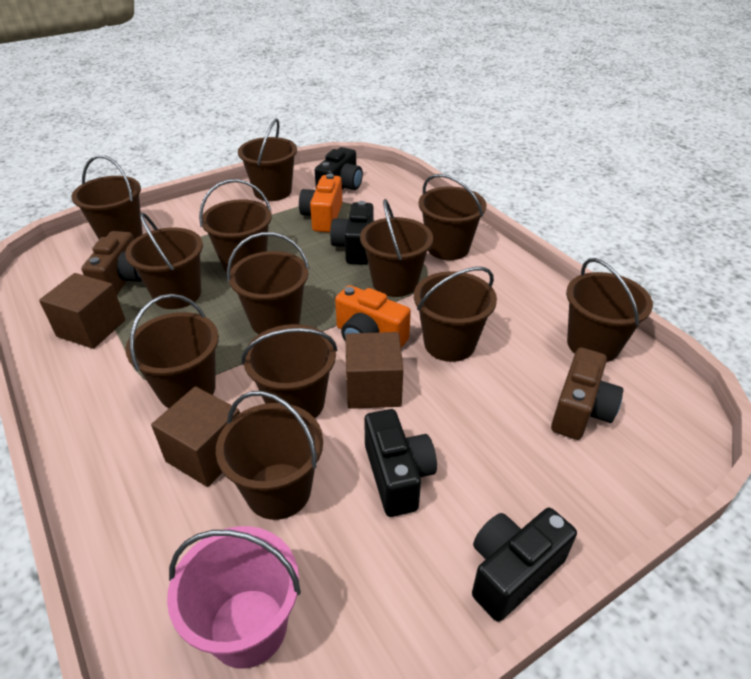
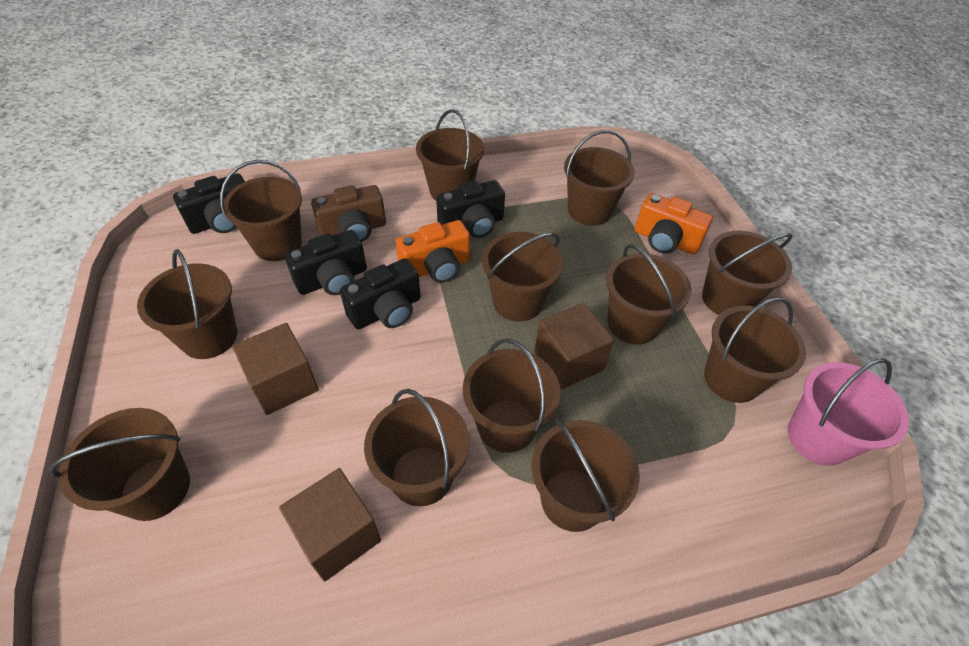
brown camera: [81,231,142,295] [551,348,623,440] = 2 -> [311,185,386,242] = 1

